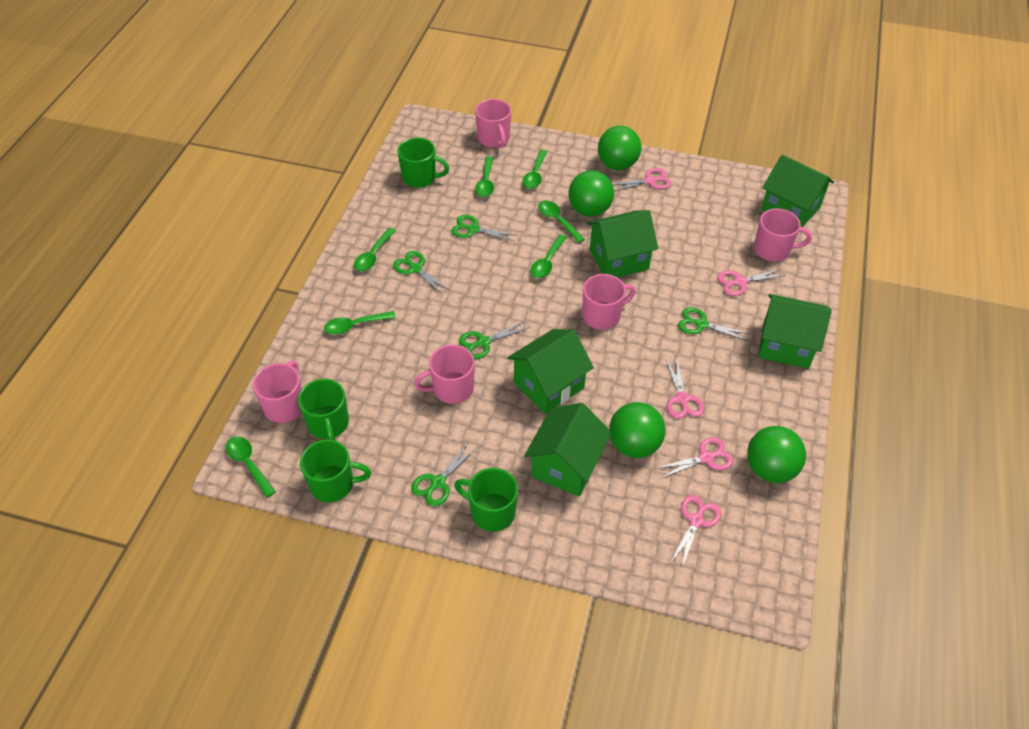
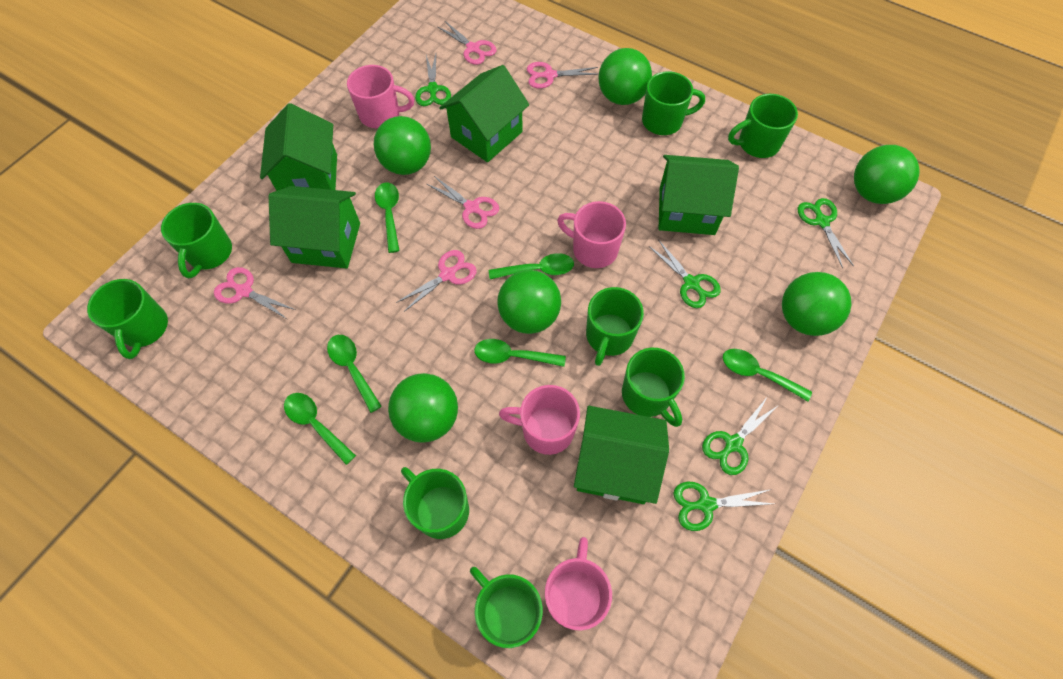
green ball: [568,170,614,217] [598,125,641,170] [609,402,666,458] [747,426,806,483] = 4 -> [374,116,431,175] [388,373,458,443] [497,270,561,334] [598,48,652,105] [782,272,852,336] [854,145,920,204] = 6
green mug: [298,379,349,440] [300,439,371,502] [398,138,449,188] [454,468,518,532] = 4 -> [87,279,168,359] [161,203,232,278] [401,467,469,539] [470,567,543,648] [586,287,644,366] [622,348,685,427] [642,71,705,135] [728,94,798,158] = 8
green spoon: [226,436,276,498] [324,311,396,335] [354,228,396,272] [475,156,494,197] [523,150,548,189] [530,234,567,278] [538,201,585,243] = 7 -> [284,393,356,465] [327,335,382,413] [375,183,400,253] [474,339,566,367] [489,253,574,279] [723,349,812,401] = 6
pink mug: [253,360,302,423] [414,345,475,404] [475,99,511,148] [582,274,636,330] [754,208,812,261] = 5 -> [347,65,414,128] [499,385,580,455] [545,537,612,631] [557,201,626,268] = 4

